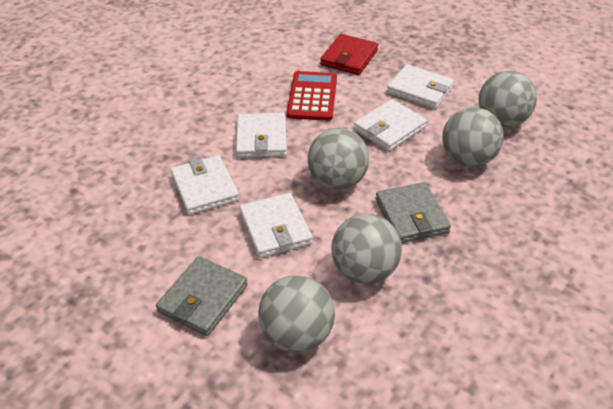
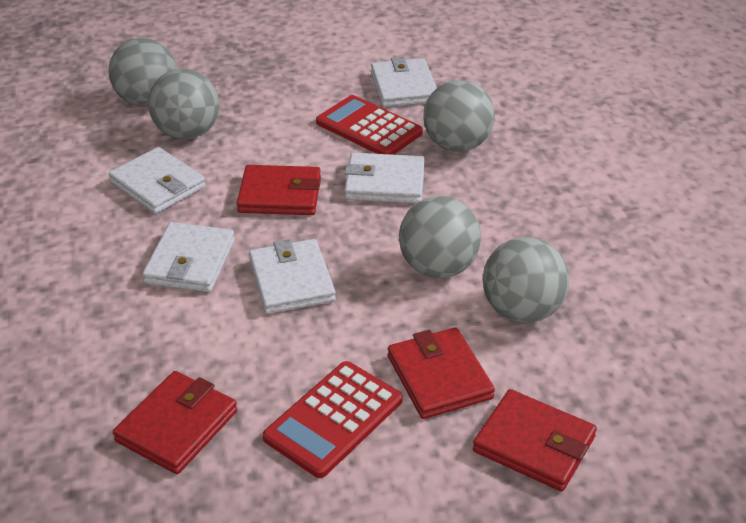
grey wallet: [156,256,248,336] [376,182,451,243] = 2 -> none = 0
red calculator: [287,71,337,121] = 1 -> [263,361,402,478] [316,95,423,155] = 2
red wallet: [320,34,378,75] = 1 -> [113,371,237,474] [237,165,321,215] [388,327,495,419] [473,389,597,491] = 4

